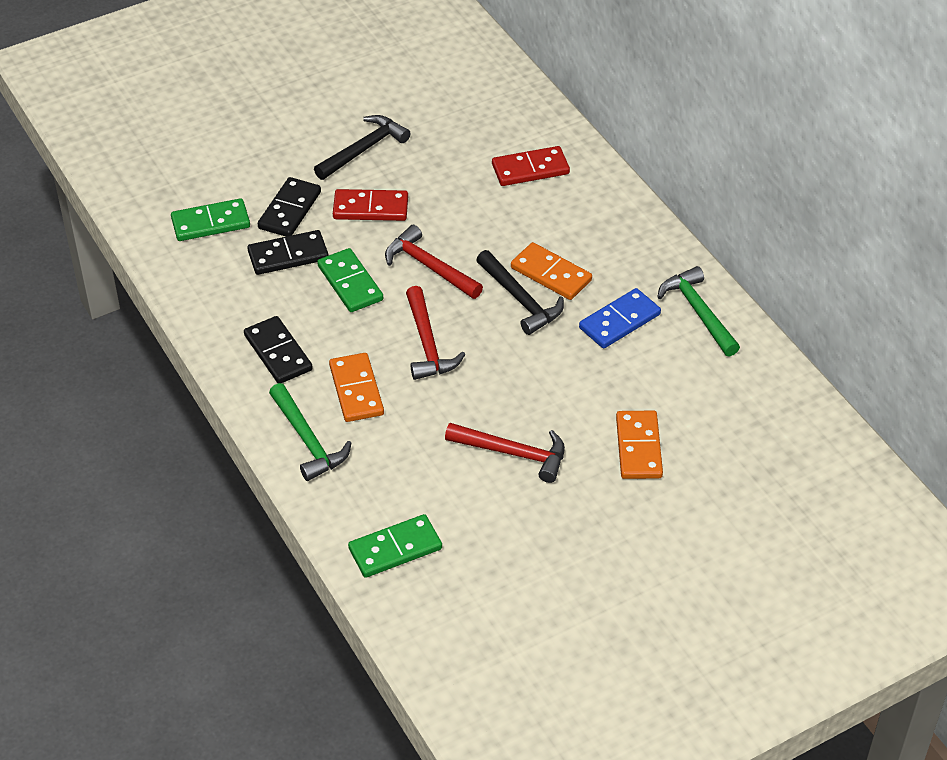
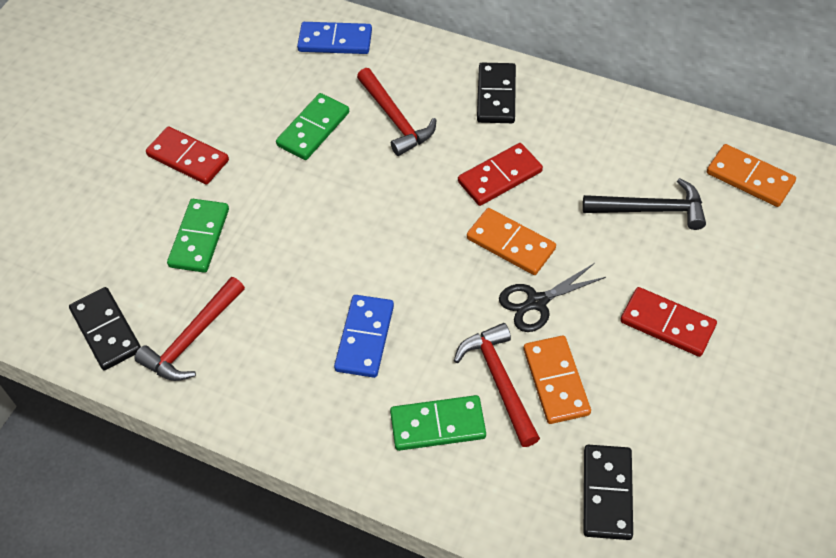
black hammer: [314,115,411,180] [476,250,564,335] = 2 -> [583,178,706,230] = 1
black scissors: none = 0 -> [499,263,606,332] = 1
blue domino: [579,288,661,349] = 1 -> [297,22,372,54] [334,295,394,378] = 2
green hammer: [269,383,351,481] [658,266,740,357] = 2 -> none = 0
red domino: [333,189,408,221] [492,146,570,186] = 2 -> [146,126,229,185] [458,143,543,206] [620,287,717,357] = 3

